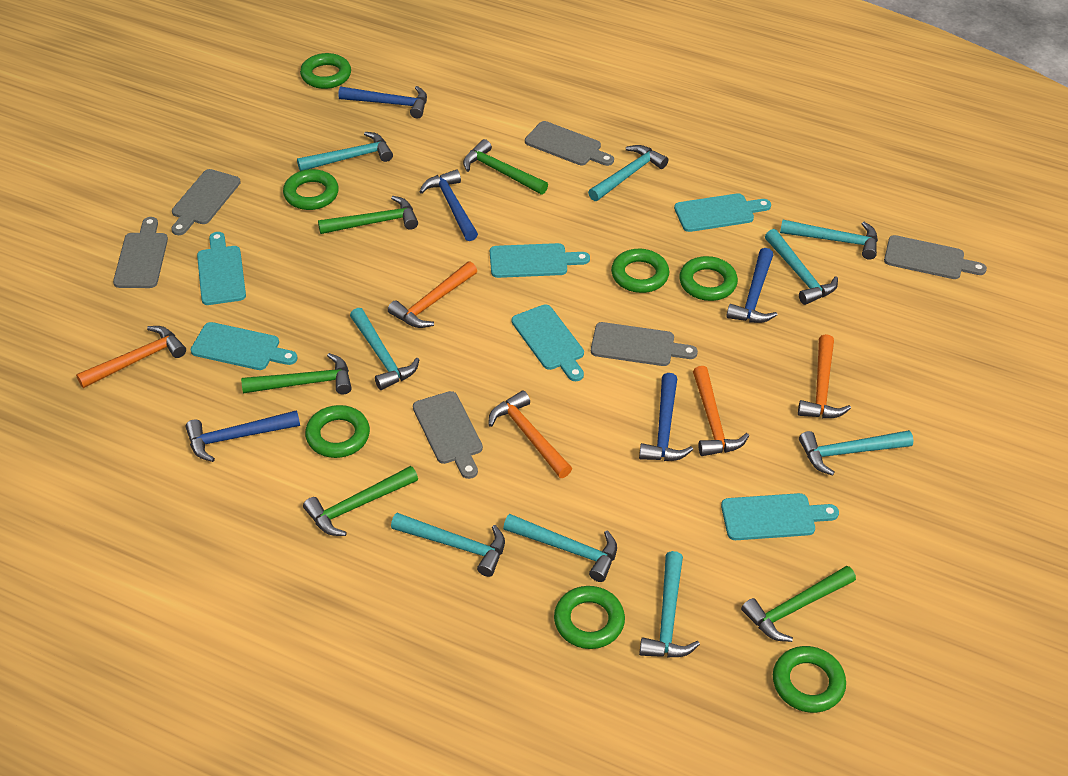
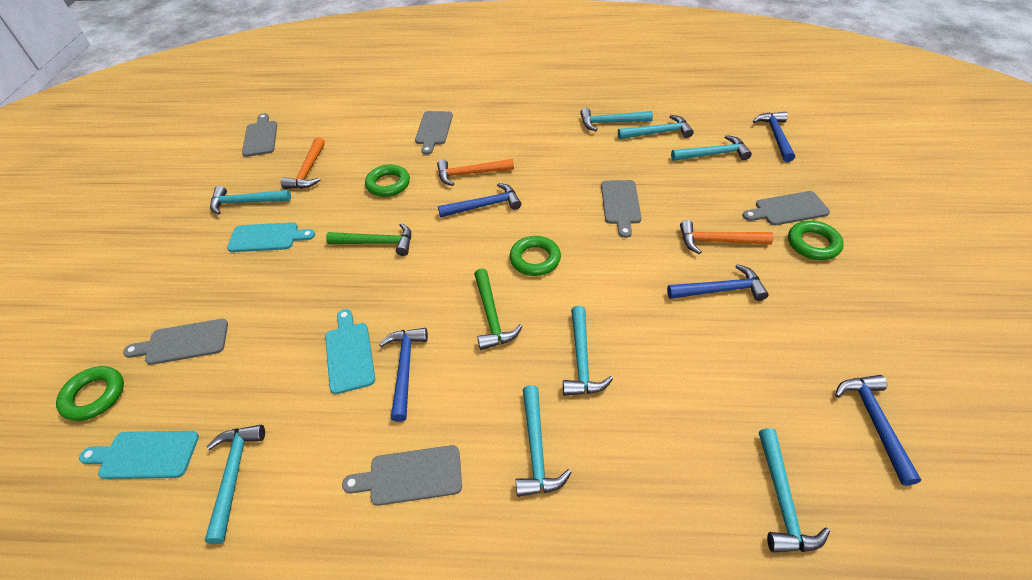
green hammer: [241,353,352,394] [303,466,418,536] [318,196,418,234] [463,139,548,195] [741,566,856,642] = 5 -> [326,223,411,256] [474,268,523,350] = 2
green ring: [283,169,339,210] [300,53,351,89] [305,405,370,458] [554,586,625,649] [611,249,669,293] [679,256,738,301] [773,646,846,713] = 7 -> [56,366,124,421] [365,164,410,197] [510,236,561,276] [788,221,844,260] = 4
orange hammer: [76,326,186,388] [388,261,477,328] [488,390,572,478] [693,366,749,456] [798,334,851,418] = 5 -> [281,137,325,189] [437,159,514,186] [680,220,773,254] = 3
turquoise cutting board: [190,322,297,370] [197,232,246,305] [490,243,590,278] [512,304,584,381] [674,193,771,232] [721,493,839,540] = 6 -> [79,431,199,479] [227,222,315,252] [325,309,375,394] = 3
turquoise hammer: [297,132,393,171] [350,308,420,390] [391,513,505,577] [503,514,617,582] [588,145,668,201] [639,551,700,658] [765,229,838,305] [780,220,878,260] [799,430,914,476] = 9 -> [205,425,265,544] [210,186,291,214] [516,385,572,497] [563,306,613,396] [580,108,653,131] [618,115,694,139] [671,135,752,161] [759,428,830,553] = 8

